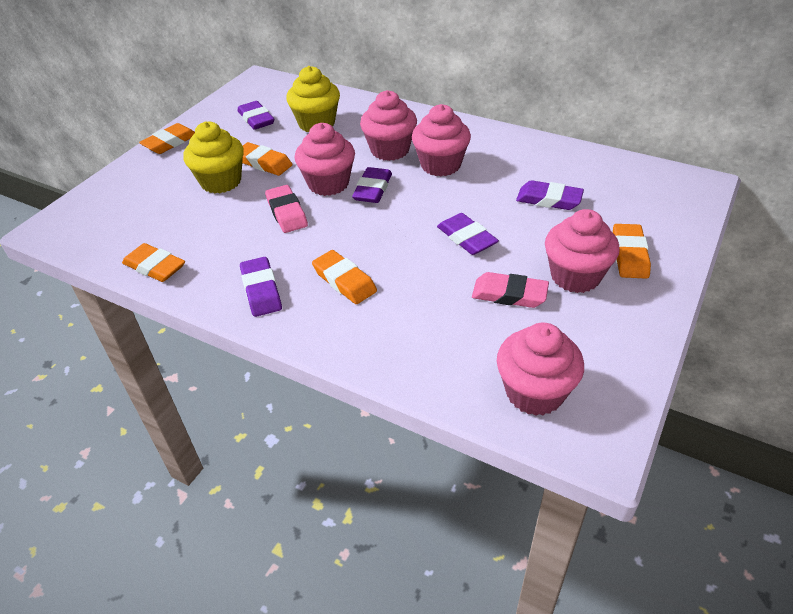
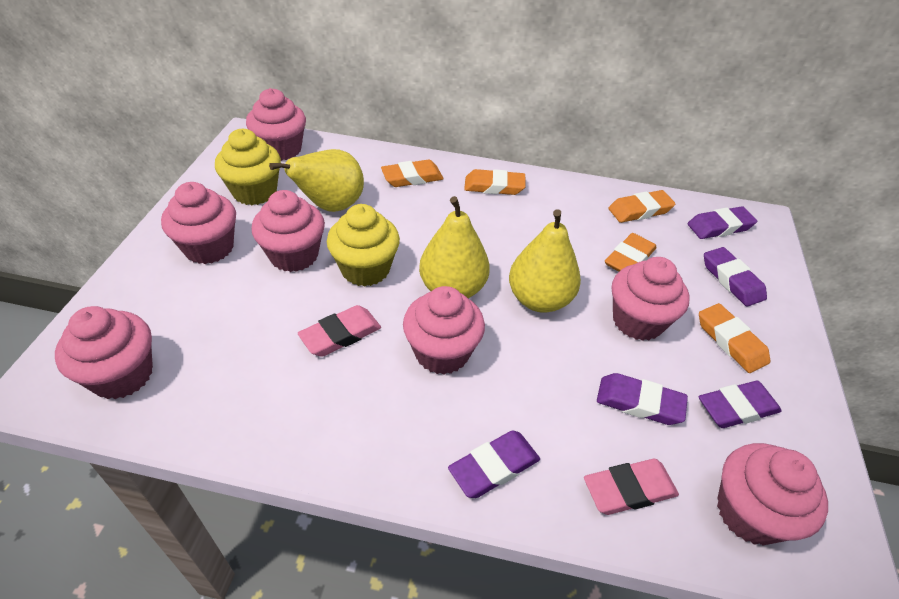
pink cupcake: [295,123,355,196] [360,90,417,161] [412,104,471,176] [497,322,584,416] [545,209,620,293] = 5 -> [55,306,153,399] [161,182,236,264] [246,88,306,161] [251,190,325,272] [403,286,485,375] [612,257,689,341] [717,443,828,545] = 7
yellow pear: none = 0 -> [269,149,364,212] [419,196,490,298] [509,209,581,313] = 3

